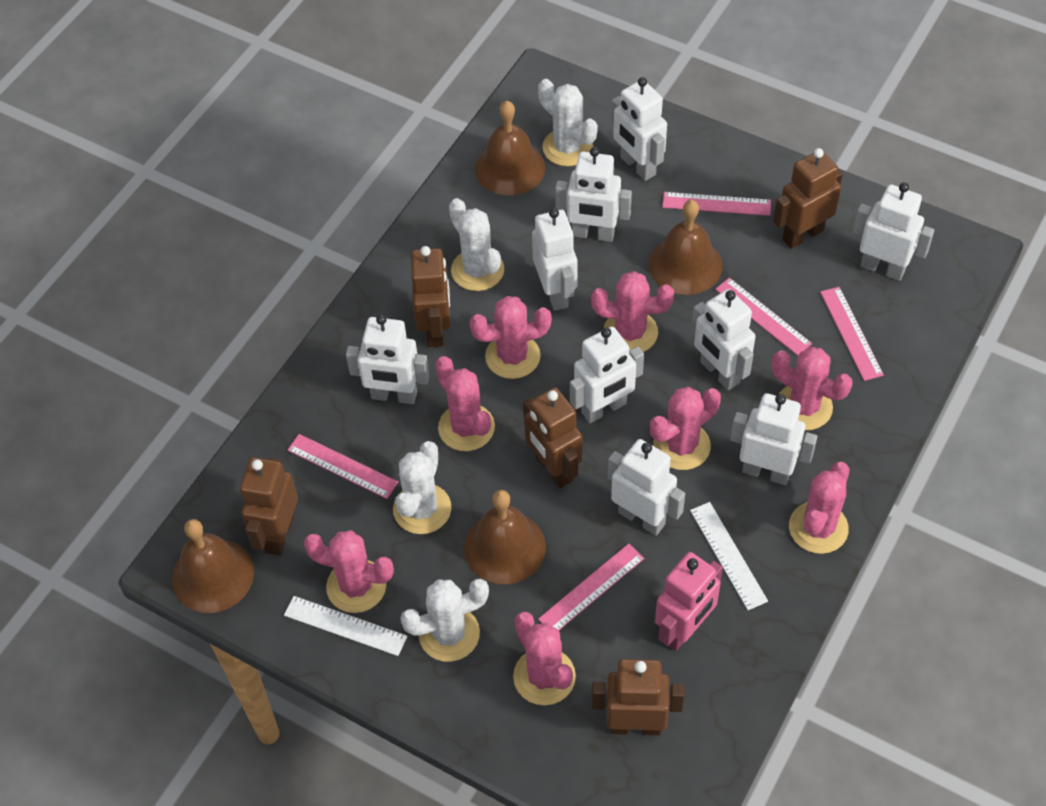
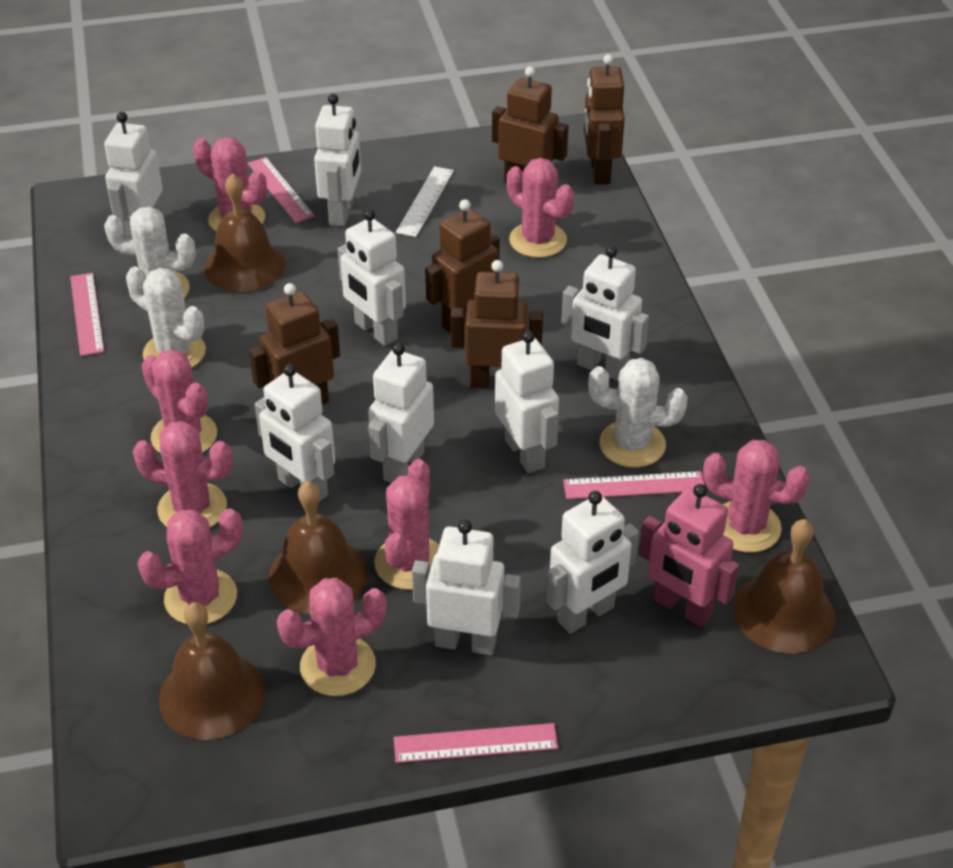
pink ruler: [287,434,398,499] [538,544,644,630] [663,192,771,216] [715,278,812,356] [820,287,884,381] = 5 -> [70,273,104,356] [247,157,315,223] [394,723,558,763] [563,471,705,499] = 4
white cactus: [393,441,451,534] [400,579,489,662] [449,198,504,291] [538,79,598,166] = 4 -> [104,207,196,302] [126,267,206,368] [588,358,688,468] = 3
white ruler: [284,596,407,656] [690,502,768,610] = 2 -> [396,166,454,237] = 1

